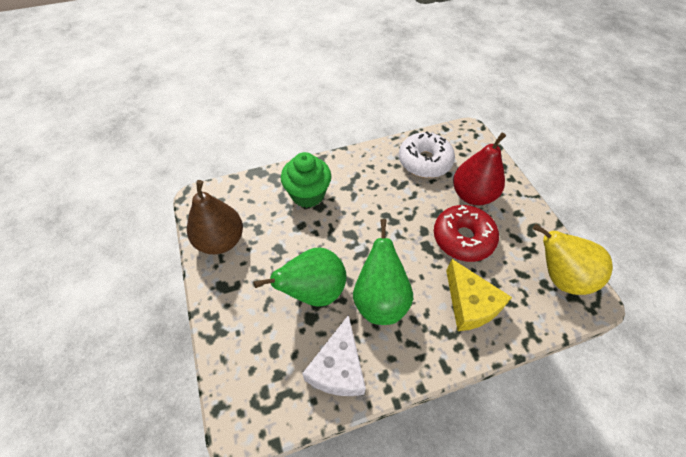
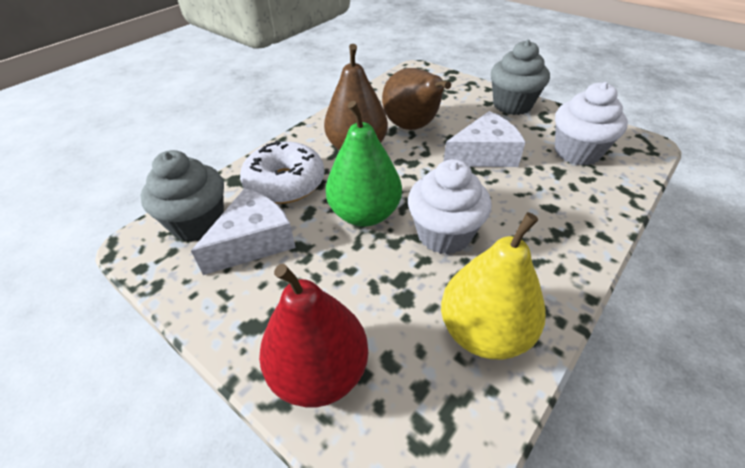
brown pear: [187,180,243,254] = 1 -> [324,44,388,151] [382,68,451,130] = 2
green cupcake: [281,152,331,208] = 1 -> none = 0
green pear: [254,248,346,307] [353,219,413,325] = 2 -> [326,101,402,227] = 1
grey cupcake: none = 0 -> [141,150,224,242] [491,40,550,115] = 2
red donut: [434,205,499,262] = 1 -> none = 0
white cheese: [302,315,366,396] = 1 -> [191,188,296,275] [443,111,526,167] = 2
white cupcake: none = 0 -> [408,159,492,255] [555,82,628,165] = 2
yellow cheese: [446,259,512,331] = 1 -> none = 0

